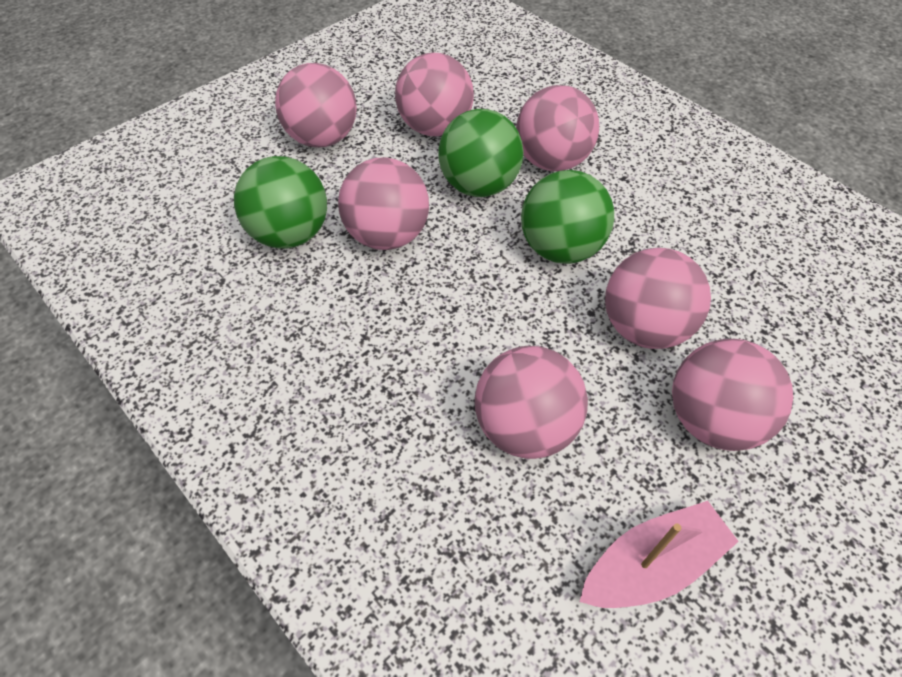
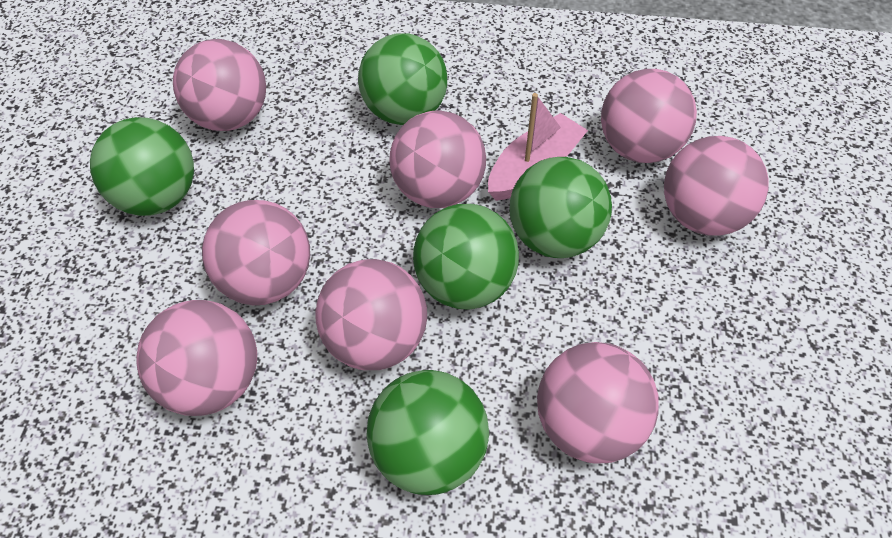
green ball: [234,156,327,248] [438,109,524,197] [521,170,614,264] = 3 -> [90,117,194,216] [358,33,447,125] [366,370,489,495] [413,204,519,310] [509,157,612,258] = 5
pink ball: [275,63,357,148] [338,157,429,250] [395,53,474,136] [475,346,588,459] [516,85,599,171] [605,248,711,349] [672,339,793,451] = 7 -> [137,300,257,416] [173,39,266,131] [202,200,310,305] [315,259,427,370] [389,110,486,208] [537,342,659,464] [601,69,697,163] [664,136,769,236] = 8

